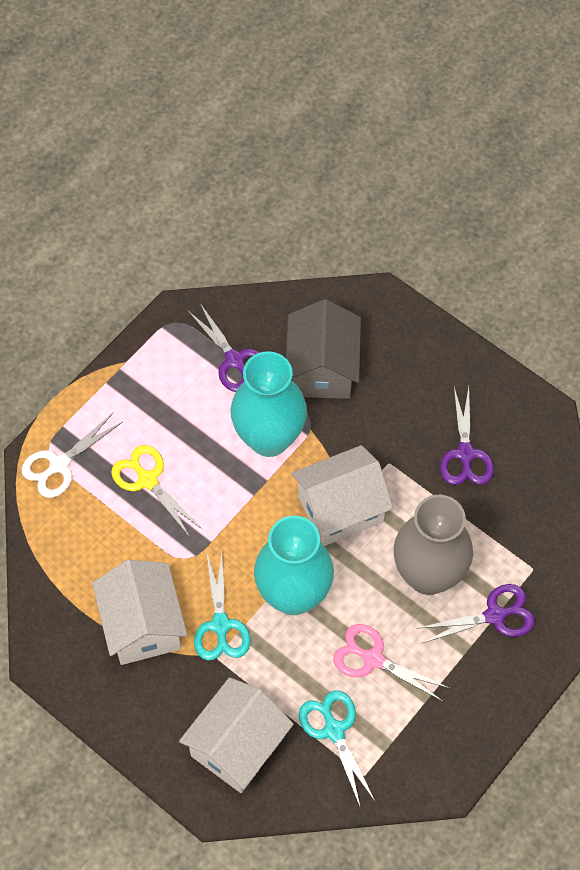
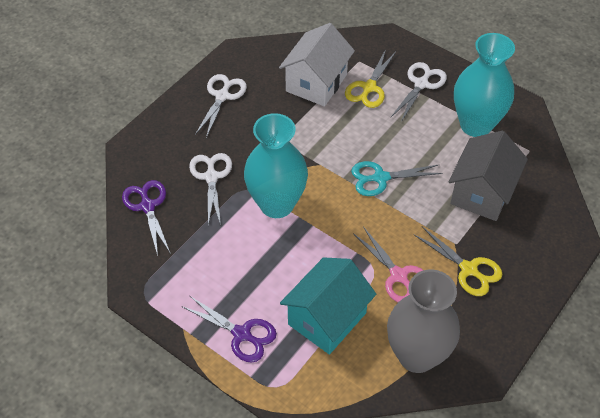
purple scissors: [188,303,260,392] [417,584,535,644] [440,387,494,485] = 3 -> [122,180,171,256] [181,296,277,363] = 2
turquoise house: none = 0 -> [280,257,376,355] = 1
turquoise scissors: [194,552,250,661] [299,690,375,809] = 2 -> [351,161,443,196] = 1
white house: [92,560,187,665] [179,677,294,793] [292,445,393,546] = 3 -> [279,23,355,107] = 1
white scissors: [21,413,122,498] = 1 -> [189,153,232,226] [195,74,247,138] [391,62,447,122] = 3
yellow scissors: [111,445,203,537] = 1 -> [345,49,396,108] [414,226,503,296] = 2

